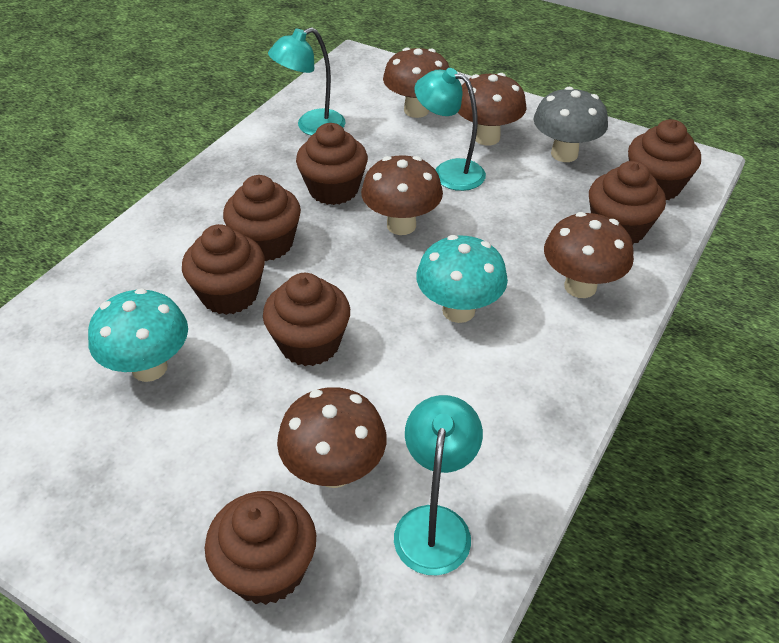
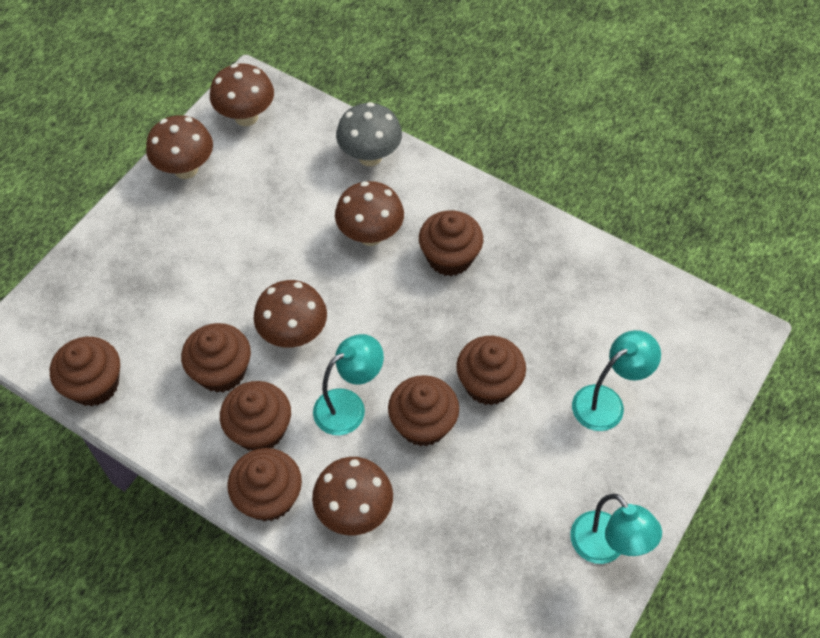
turquoise mushroom: [88,288,188,382] [416,235,508,323] = 2 -> none = 0

